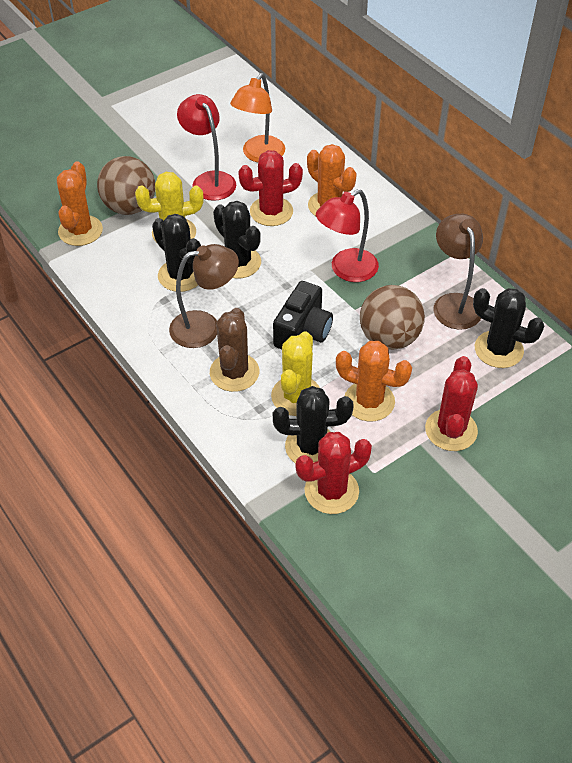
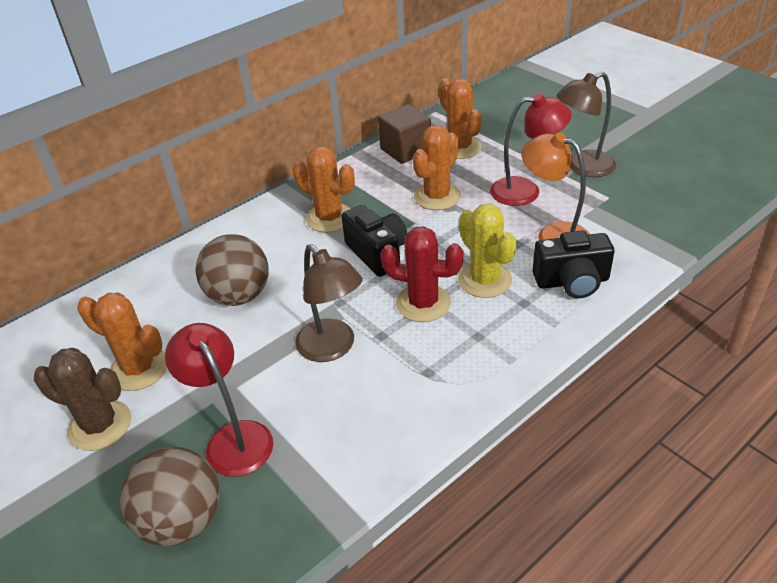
black cactus: [152,214,201,292] [213,201,261,278] [272,386,354,463] [473,288,544,368] = 4 -> none = 0
black camera: [273,281,333,349] = 1 -> [341,205,407,277] [532,230,615,298] = 2
brown cube: none = 0 -> [378,104,431,164] = 1
orange cactus: [57,161,103,246] [307,144,357,216] [336,341,412,421] = 3 -> [77,293,167,391] [293,146,355,233] [413,125,461,210] [439,78,482,159] = 4
red cactus: [238,150,303,226] [296,432,372,514] [425,356,478,451] = 3 -> [380,226,464,322] = 1
yellow cactus: [135,172,204,244] [271,331,320,416] = 2 -> [458,203,517,298] = 1

